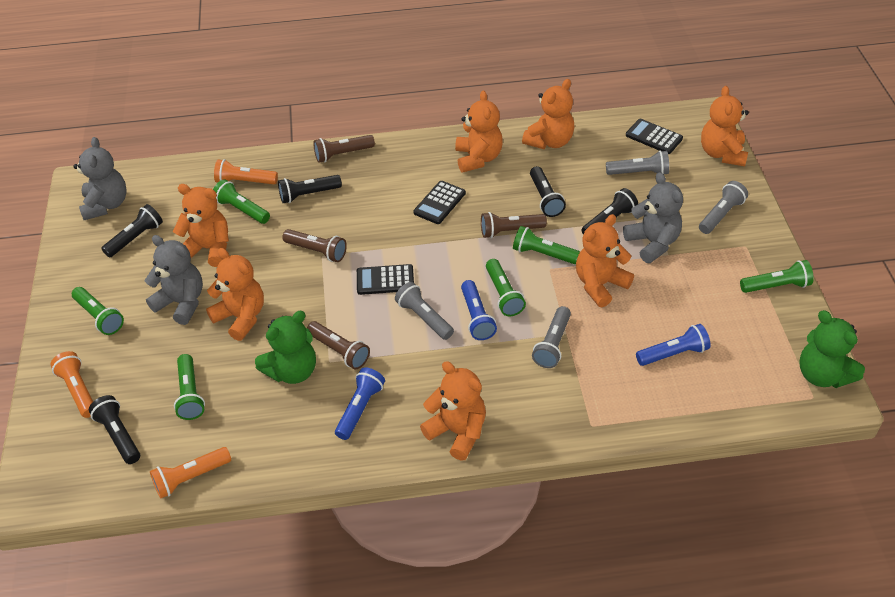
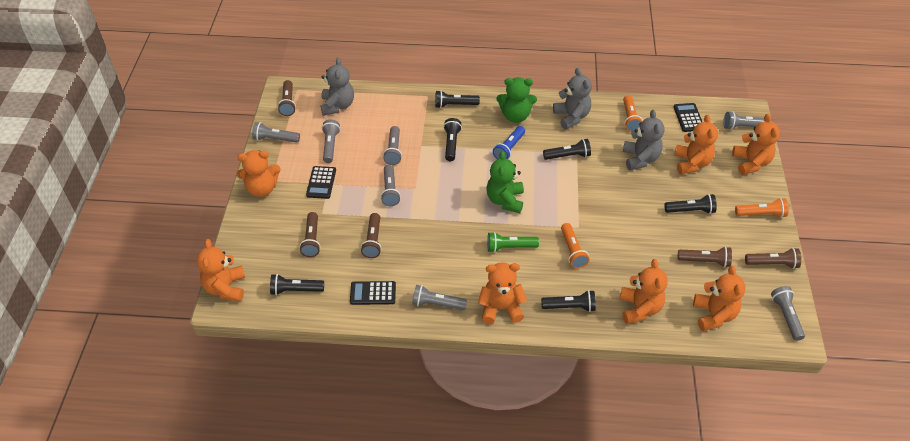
black flashlight: [89,395,140,464] [101,204,163,258] [278,175,342,203] [530,166,566,217] [582,188,638,235] = 5 -> [270,274,324,295] [435,90,480,108] [443,118,462,161] [541,290,596,312] [543,139,591,160] [664,194,717,214] = 6
blue flashlight: [335,367,385,440] [461,280,497,340] [636,324,711,366] = 3 -> [493,126,525,159] = 1
brown flashlight: [282,229,347,262] [307,321,370,369] [313,135,375,163] [481,212,547,238] = 4 -> [278,80,296,116] [299,212,321,257] [361,213,382,258] [678,247,732,268] [745,248,801,269] = 5
green flashlight: [72,287,124,335] [174,354,205,420] [213,179,270,224] [486,259,526,316] [513,226,580,264] [740,260,814,293] = 6 -> [487,232,539,253] = 1
grey flashlight: [395,282,454,340] [532,306,571,368] [606,151,669,175] [699,181,748,234] = 4 -> [252,122,300,143] [322,120,340,163] [381,165,401,206] [383,126,402,165] [412,285,467,310] [723,111,772,130] [771,286,805,341] = 7

